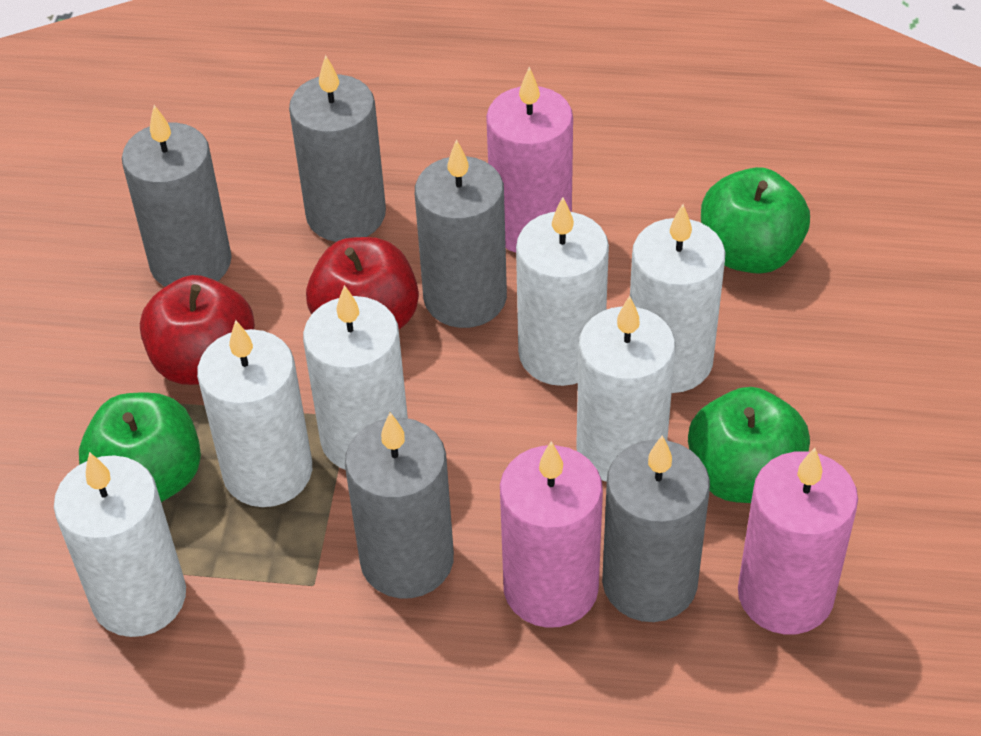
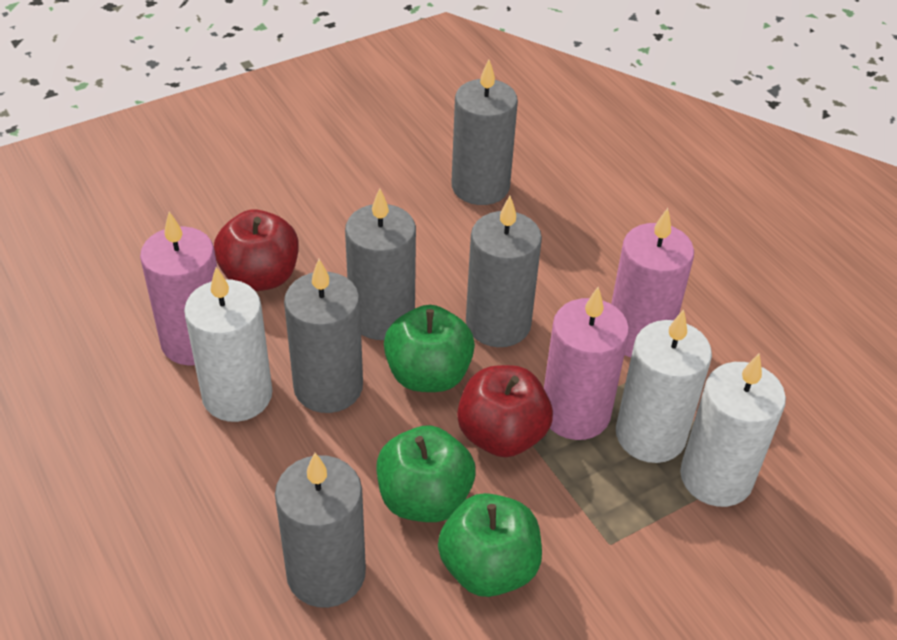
white candle: [54,452,186,637] [197,320,312,507] [303,285,408,470] [516,197,609,386] [576,296,676,482] [630,204,726,393] = 6 -> [184,267,272,422] [616,309,712,463] [680,354,786,507] = 3

